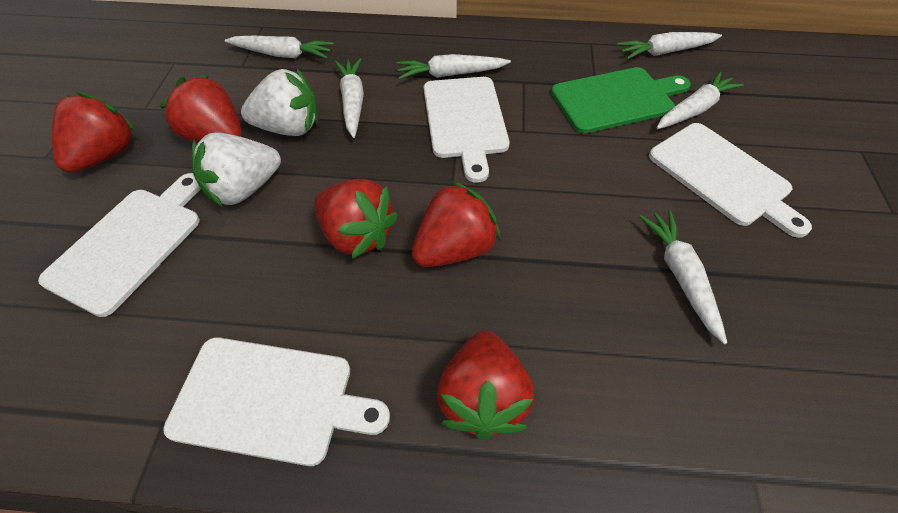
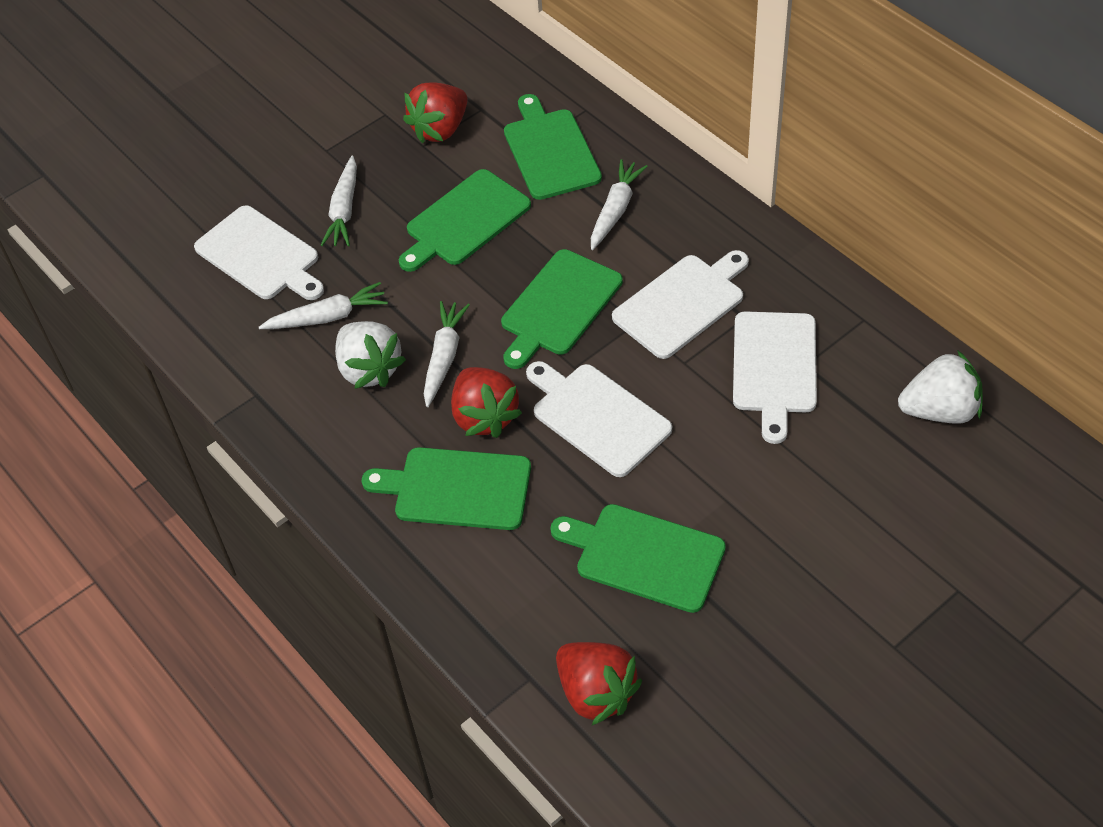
green cutting board: [551,67,691,133] = 1 -> [362,447,531,530] [399,169,531,272] [501,249,623,369] [504,94,602,200] [550,504,726,613] = 5
red strawberry: [52,92,137,173] [160,75,242,143] [314,179,398,259] [412,180,501,267] [437,331,534,440] = 5 -> [403,82,468,143] [451,367,522,438] [556,642,642,725] = 3
white carrot: [225,36,333,59] [335,58,364,138] [396,54,511,79] [617,32,722,59] [639,210,727,344] [656,71,744,129] = 6 -> [259,282,388,329] [321,156,357,246] [424,301,470,407] [591,159,648,250] = 4

